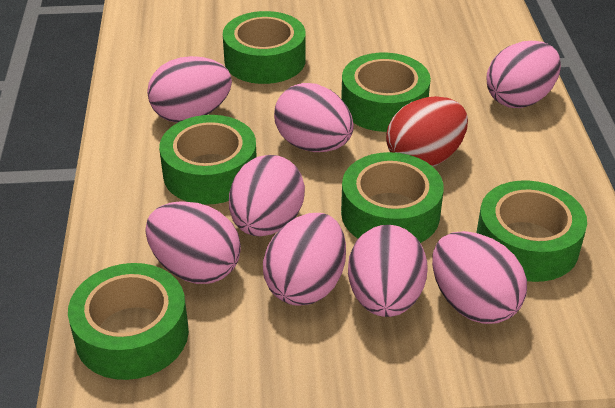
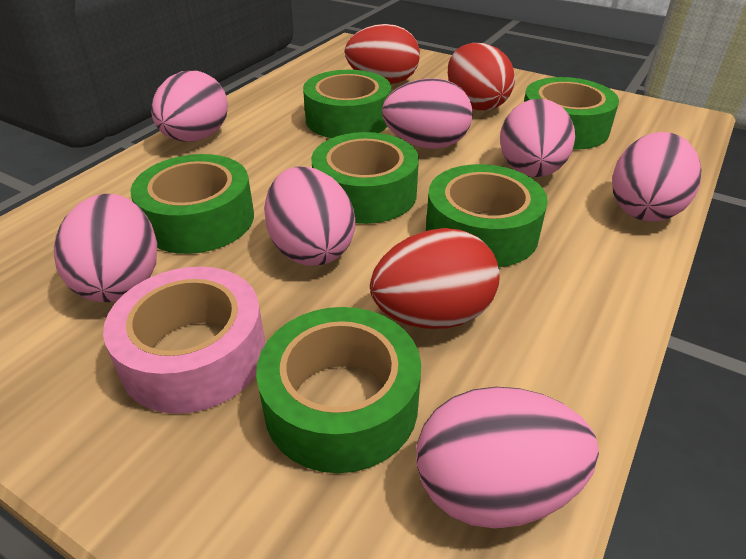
pink egg: [145,201,241,284] [147,56,232,123] [229,155,305,237] [263,213,346,306] [274,83,354,152] [348,225,427,317] [432,231,527,324] [487,41,561,108] = 8 -> [54,194,157,302] [151,71,228,141] [264,166,355,266] [382,78,473,149] [416,387,599,528] [500,99,575,177] [612,132,701,222] = 7
pink tape: none = 0 -> [103,267,266,414] = 1
red egg: [386,96,468,166] = 1 -> [345,24,420,84] [370,228,500,329] [448,43,515,111] = 3

